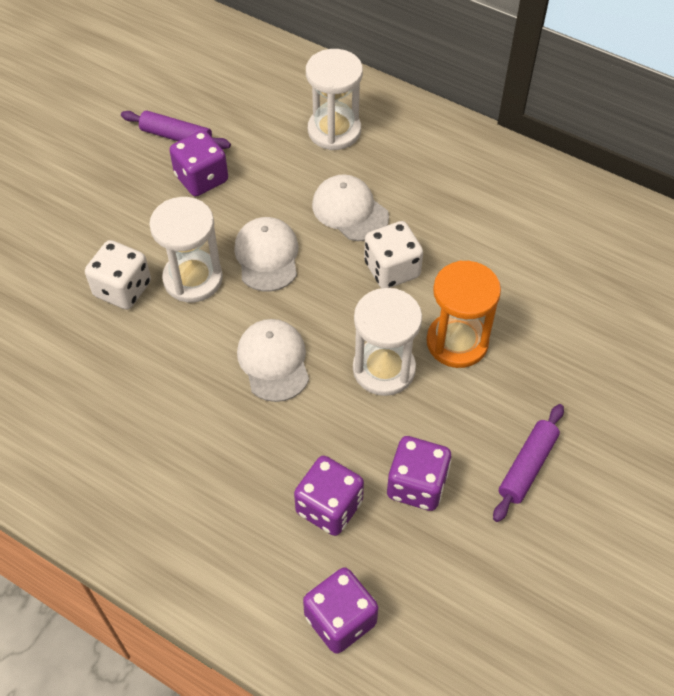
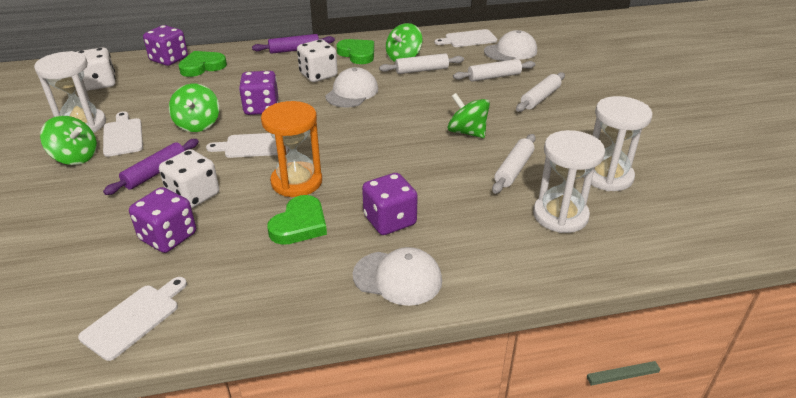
green heart: none = 0 -> [178,51,227,77] [267,195,327,245] [336,39,374,64] = 3
green spinning top: none = 0 -> [40,116,97,165] [169,84,219,132] [386,23,423,62] [448,93,490,138] = 4
white cutting board: none = 0 -> [78,277,187,361] [103,111,143,157] [206,133,289,158] [435,29,497,47] = 4
white dice: [85,240,151,310] [364,221,423,288] = 2 -> [77,47,116,91] [159,149,219,209] [297,39,338,82] = 3
white rolling pin: none = 0 -> [379,53,464,74] [453,59,536,82] [492,134,536,194] [516,72,565,112] = 4

